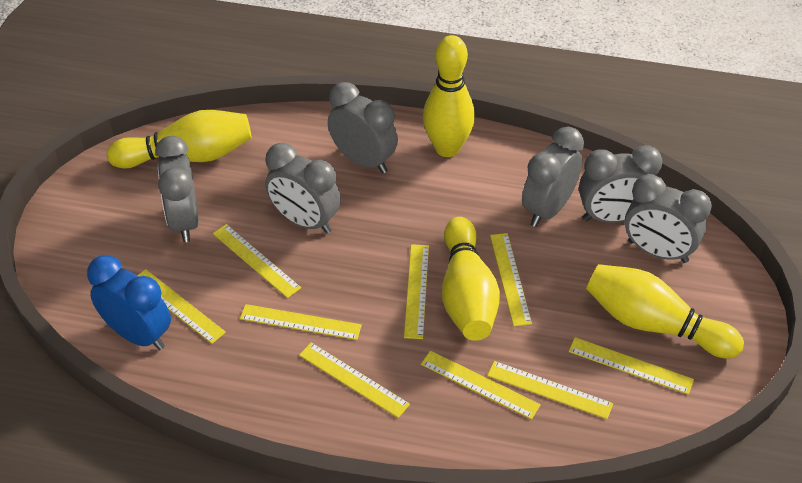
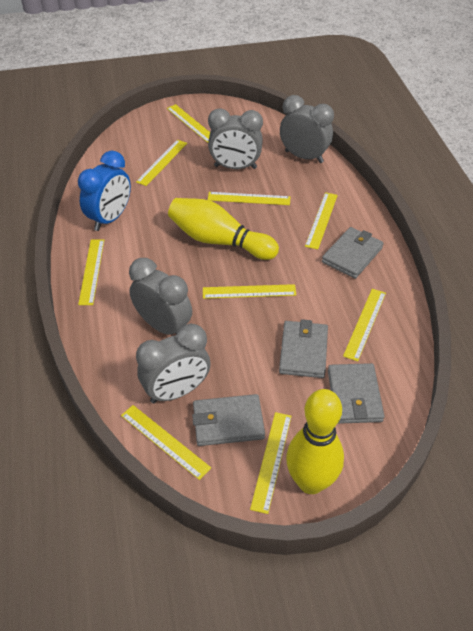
grey clock: [155,136,199,242] [265,143,341,234] [328,82,398,173] [522,127,584,227] [579,145,662,223] [625,174,712,263] = 6 -> [129,258,192,335] [136,324,211,404] [208,108,263,169] [280,95,334,163] = 4
grey wallet: none = 0 -> [192,394,265,446] [279,319,328,378] [322,227,384,279] [328,363,385,424] = 4
yellow bowling pin: [107,110,252,169] [423,35,475,157] [442,217,500,341] [586,264,744,358] = 4 -> [168,198,279,260] [286,389,344,494] = 2

